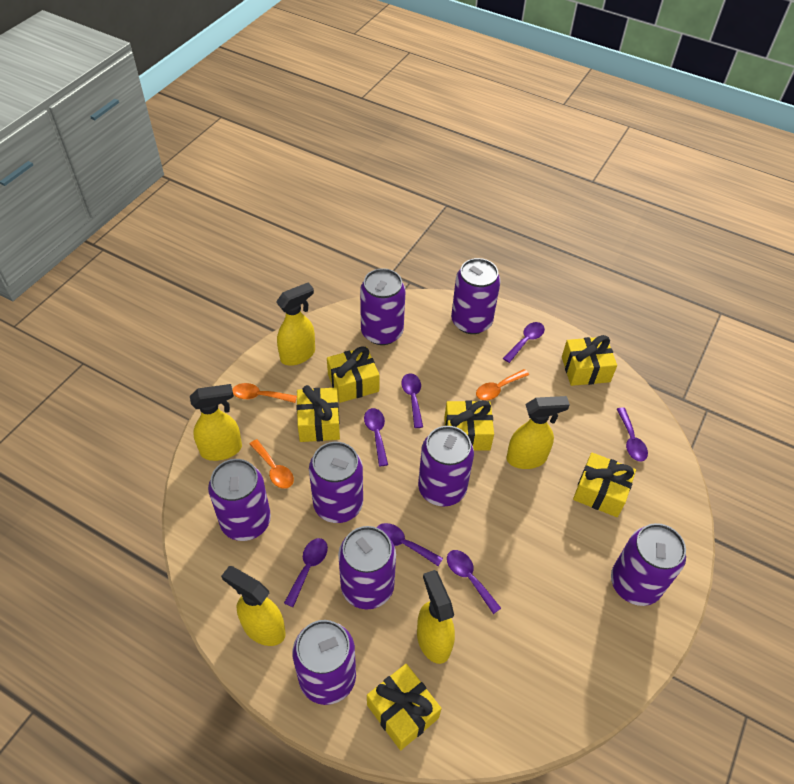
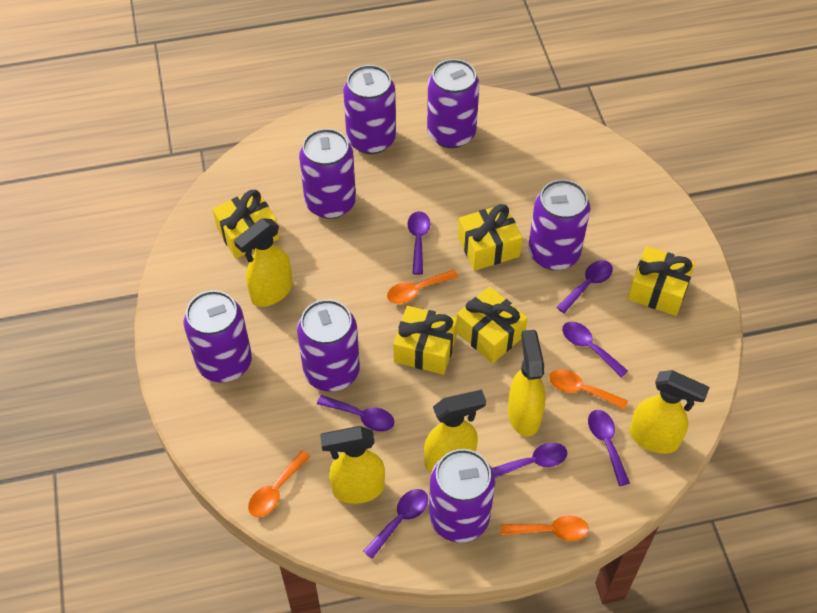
orange spoon: [232,383,297,403] [250,439,294,489] [476,369,529,401] = 3 -> [248,450,311,517] [387,270,458,304] [501,515,589,541] [549,369,628,410] = 4
purple can: [208,459,271,541] [292,620,356,705] [309,442,363,523] [338,526,396,609] [360,268,406,345] [418,426,474,507] [451,258,501,334] [611,523,686,606] = 8 -> [183,290,252,382] [297,299,360,391] [299,128,356,219] [343,65,396,154] [427,59,480,148] [429,449,495,543] [528,180,590,270] = 7
yellow gift: [297,385,340,442] [327,346,380,403] [367,664,441,750] [444,400,494,450] [562,335,617,386] [573,453,636,517] = 6 -> [212,189,279,258] [393,306,458,375] [457,287,528,363] [458,204,522,271] [628,246,695,316] = 5

